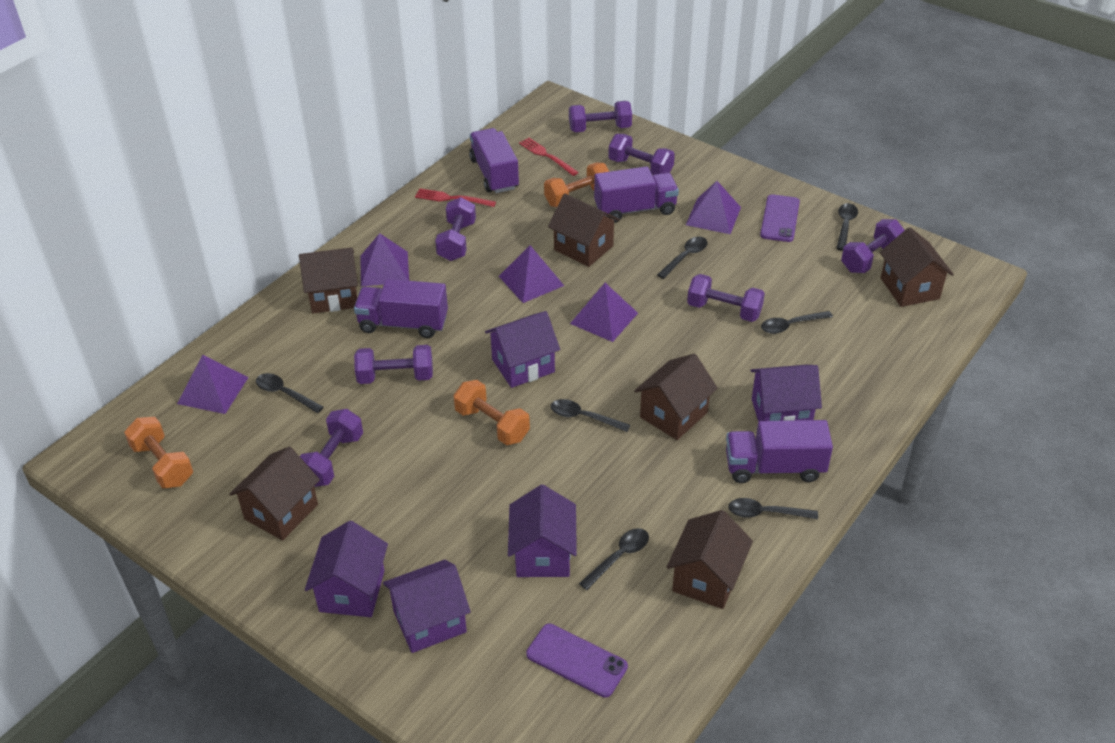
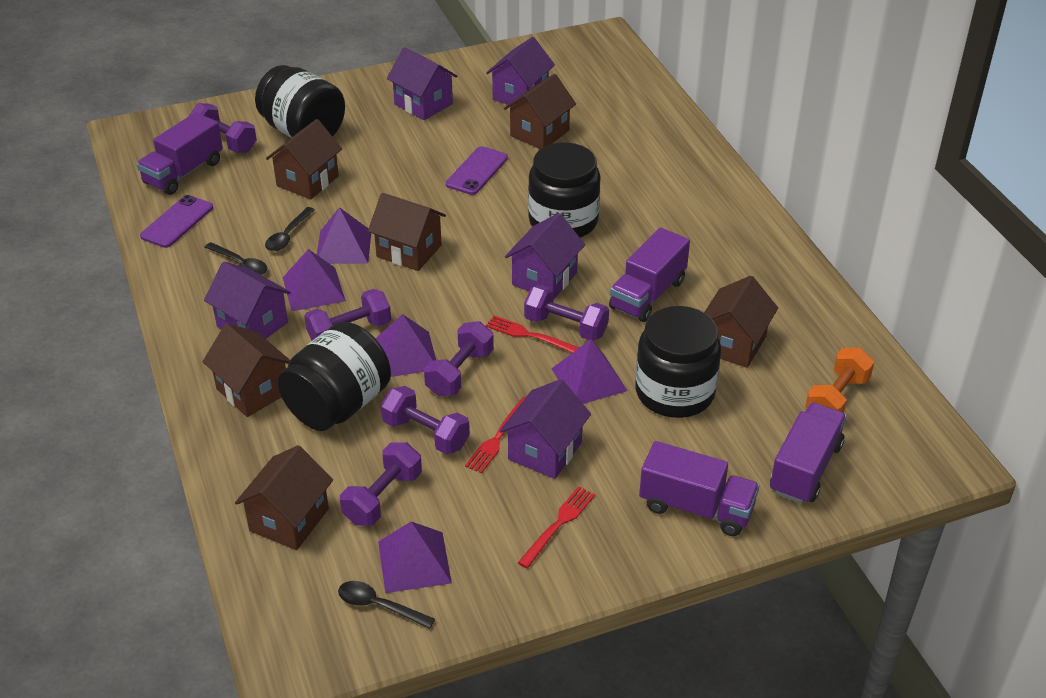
black jar: none = 0 -> [255,65,345,138] [278,322,391,431] [528,143,600,238] [635,306,721,418] = 4
black spoon: [256,373,324,413] [550,399,630,432] [579,528,649,590] [657,237,707,279] [728,498,818,519] [761,311,833,334] [836,203,858,251] = 7 -> [204,242,267,275] [265,207,315,251] [338,581,435,629] = 3
orange dumbbell: [124,417,193,488] [453,380,530,445] [544,162,609,207] = 3 -> [805,348,874,413] = 1
purple dumbbell: [300,409,363,487] [354,345,433,384] [435,197,476,261] [569,101,632,132] [608,134,675,175] [687,274,765,322] [841,219,905,273] = 7 -> [189,103,257,153] [304,289,391,341] [340,442,422,526] [381,386,470,455] [424,321,494,396] [524,285,609,341] = 6
red fork: [415,188,496,207] [519,138,579,176] = 2 -> [465,396,526,474] [486,315,579,353] [518,486,595,568] = 3

